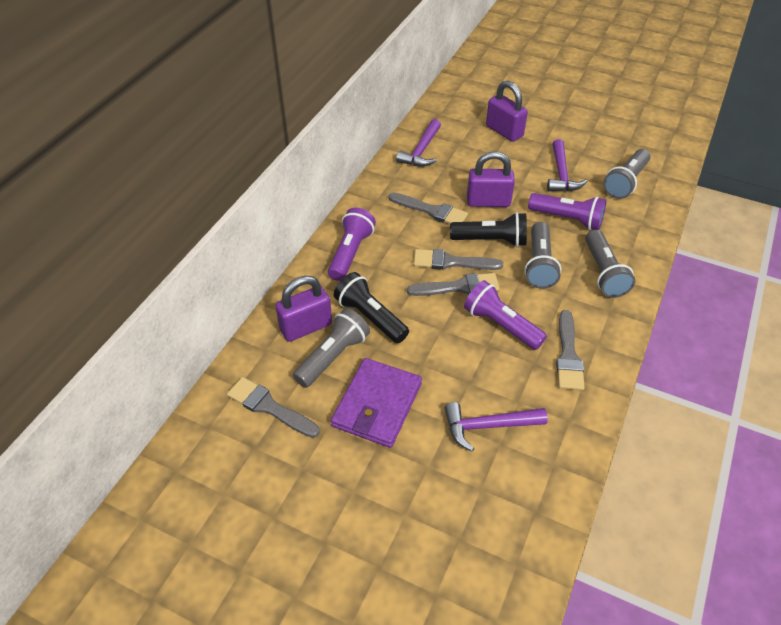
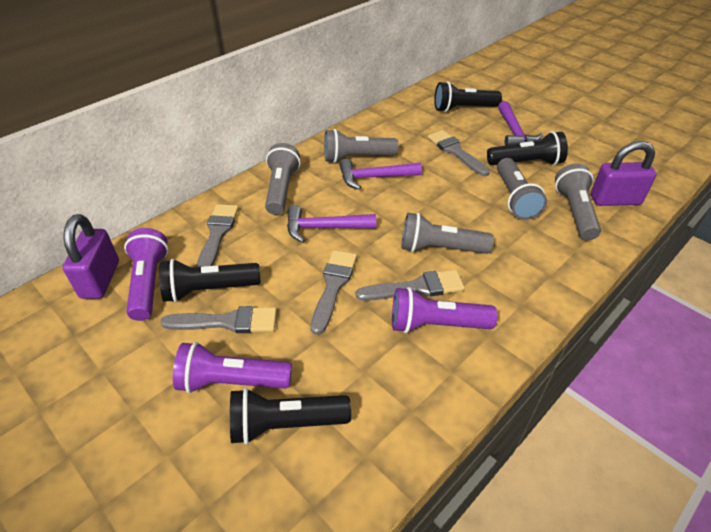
black flashlight: [334,272,409,343] [450,212,527,247] = 2 -> [159,259,260,302] [230,388,351,445] [434,81,502,112] [487,131,568,165] = 4
grey flashlight: [293,308,370,388] [524,222,561,289] [585,230,635,298] [603,149,651,199] = 4 -> [265,143,300,215] [324,129,399,163] [401,212,494,254] [497,158,547,220] [555,163,601,240] = 5
purple padlock: [275,276,332,342] [467,151,515,207] [486,80,528,142] = 3 -> [63,214,119,299] [591,141,657,206] = 2
purple wallet: [331,358,422,448] = 1 -> none = 0

